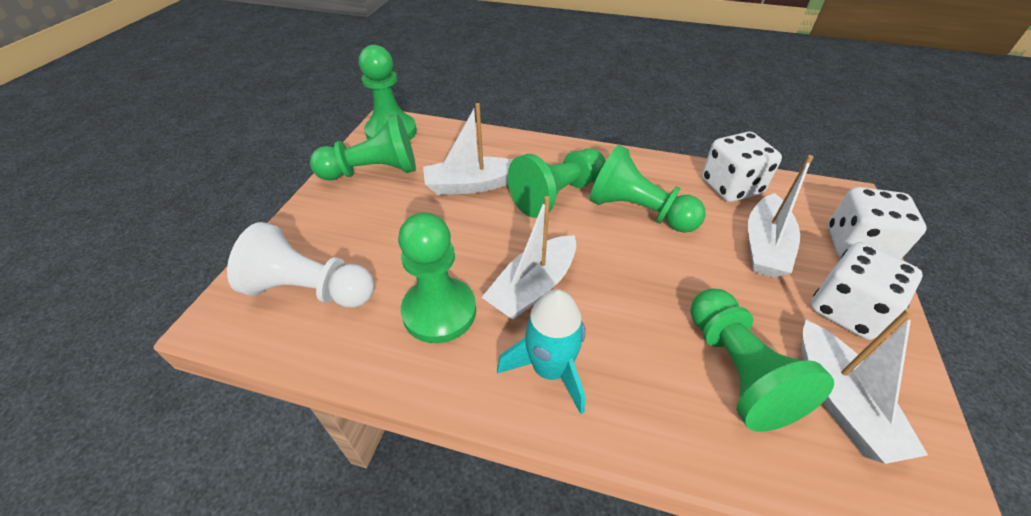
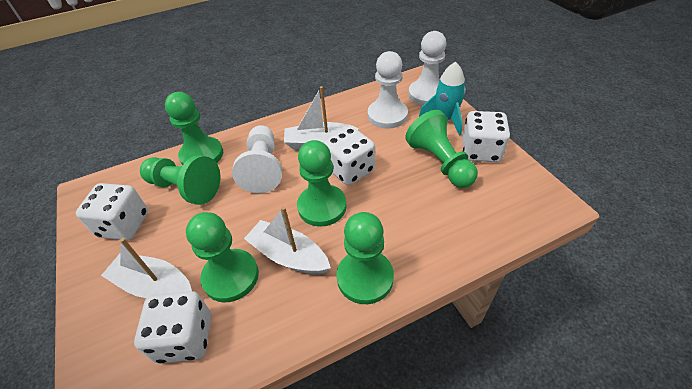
white boat: [423,103,513,195] [481,196,576,320] [748,155,814,278] [801,308,928,464] = 4 -> [101,238,192,298] [244,206,331,274] [284,86,359,150] = 3
white dice: [702,131,782,202] [811,242,923,340] [828,187,926,259] = 3 -> [76,183,148,240] [134,291,211,364] [324,127,375,185] [462,111,510,162] = 4
white pawn: [227,222,374,308] = 1 -> [232,125,282,193] [368,51,408,129] [408,31,446,106] = 3

